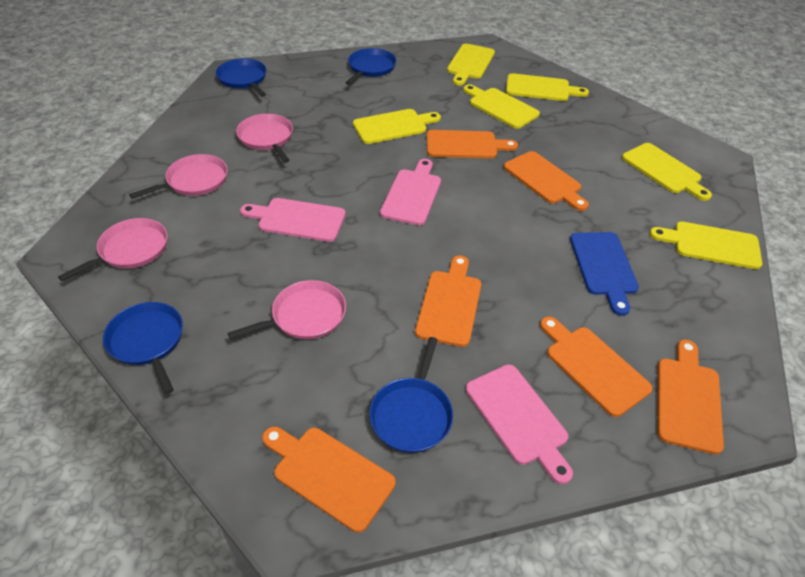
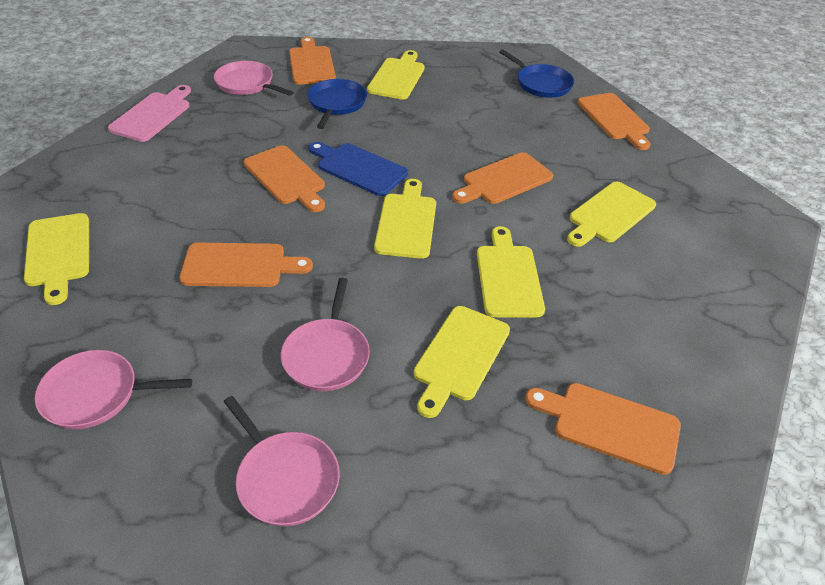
blue pan: [103,302,183,394] [216,58,266,97] [346,48,396,85] [369,337,453,453] = 4 -> [308,79,367,129] [499,49,574,98] = 2
pink cutting board: [240,198,346,242] [380,159,441,225] [466,365,573,484] = 3 -> [108,85,191,142] = 1

